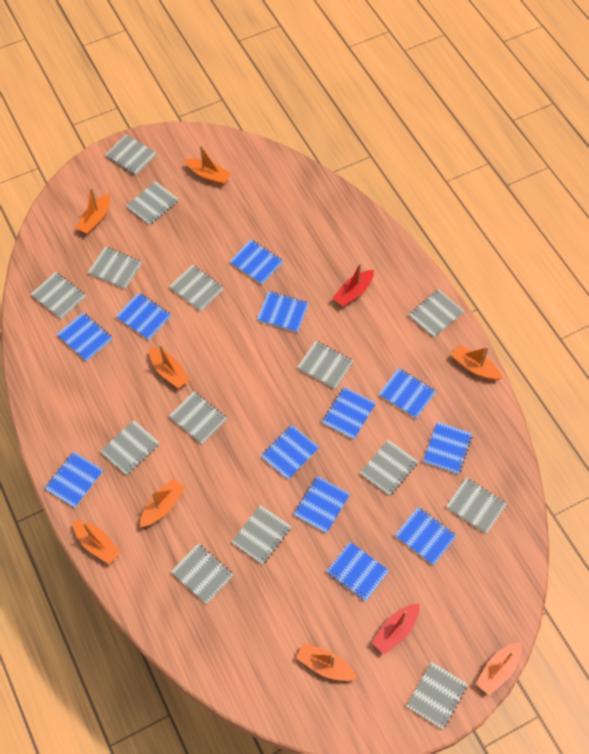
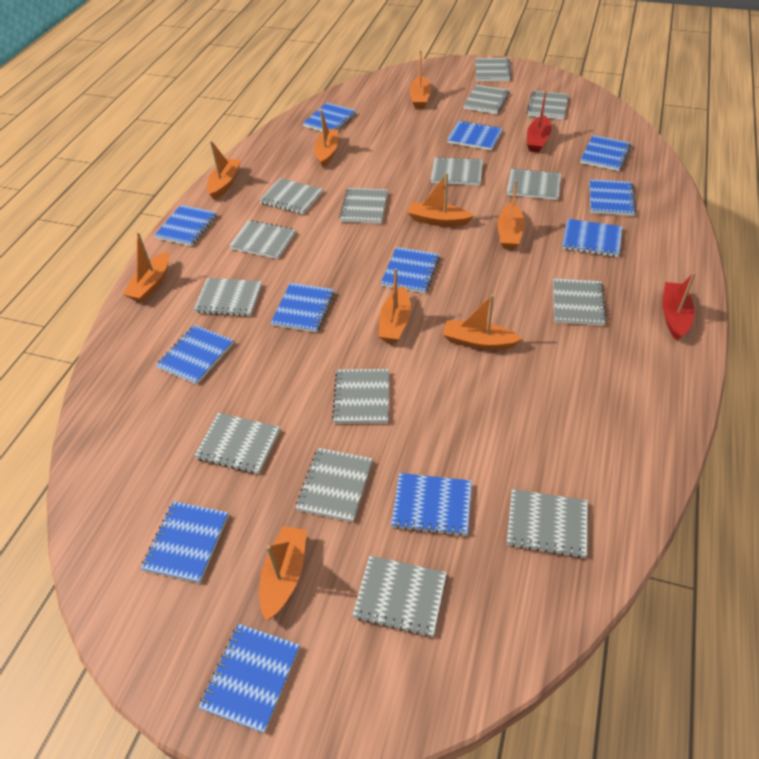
grey notebook: [31,272,86,319] [88,247,142,289] [100,420,159,475] [105,134,156,175] [126,181,178,225] [169,265,224,312] [169,392,227,444] [171,544,234,604] [232,505,291,565] [297,341,354,389] [360,440,418,496] [406,662,468,730] [409,289,464,337] [446,478,507,534] = 14 -> [194,278,262,317] [194,413,280,474] [229,220,296,259] [259,178,323,214] [296,448,372,522] [332,369,389,424] [339,188,388,224] [352,556,447,637] [431,157,483,185] [463,85,510,114] [476,58,512,81] [507,168,561,200] [507,489,588,558] [527,91,569,120] [553,279,607,326] = 15
orange boat: [73,520,121,564] [76,188,110,234] [140,478,185,527] [149,344,190,389] [185,145,231,185] [296,643,357,681] [451,345,503,380] [476,642,522,695] = 8 -> [123,232,169,302] [207,141,241,200] [259,526,307,621] [314,109,338,167] [378,268,411,343] [408,173,474,227] [410,50,431,109] [443,294,522,350] [498,180,525,249] = 9

